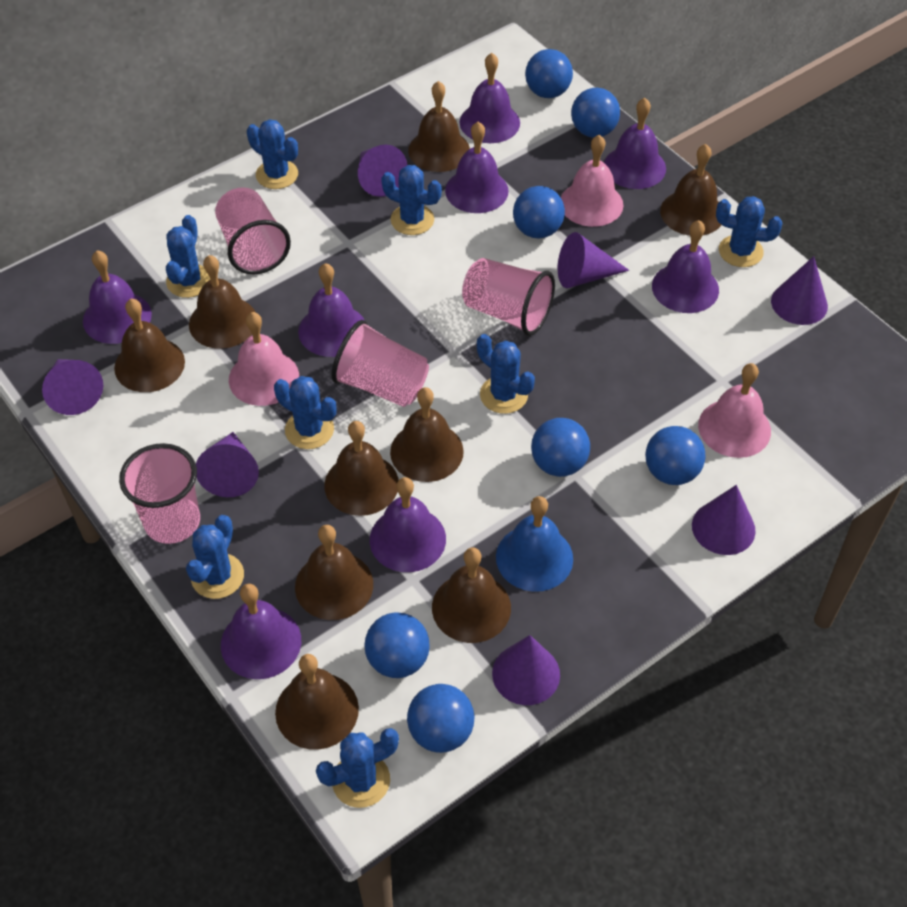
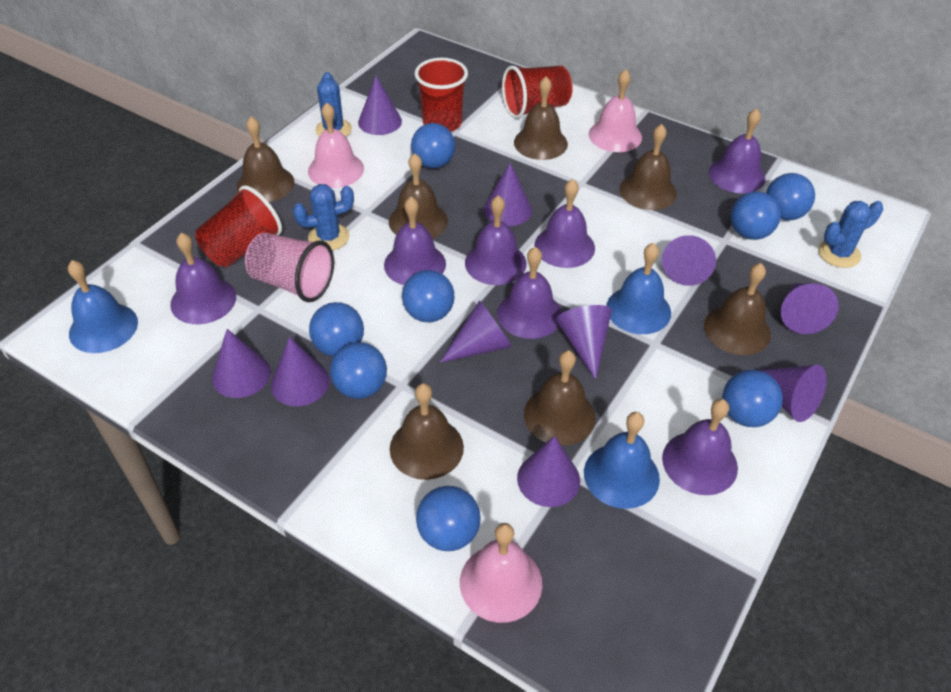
blue ball: [364,612,430,678] [407,684,475,753] [513,186,565,239] [525,49,573,98] [531,418,590,477] [571,88,620,138] [645,426,705,485] = 7 -> [309,302,364,357] [330,342,387,399] [402,270,454,323] [411,123,455,168] [416,486,481,551] [722,370,783,427] [731,191,781,240] [766,173,815,220] = 8
blue bell: [496,496,573,592] = 1 -> [68,260,138,353] [584,412,660,509] [606,243,671,334] = 3
blue cactus: [166,215,211,298] [186,515,244,599] [247,119,298,189] [274,376,336,449] [316,728,399,808] [381,165,442,235] [477,334,535,414] [716,196,783,267] = 8 -> [293,184,354,251] [315,72,352,137] [819,201,883,268] = 3
brown bell: [114,299,185,392] [189,255,255,349] [275,654,359,750] [295,525,373,620] [324,421,399,516] [390,387,464,482] [408,81,470,172] [432,547,511,643] [660,144,721,236] = 9 -> [237,117,294,202] [389,153,448,239] [390,383,464,480] [514,76,568,160] [524,350,596,446] [619,124,677,210] [704,263,771,355] = 7
pink cup: [119,443,200,544] [215,187,291,275] [331,320,429,407] [462,258,555,336] = 4 -> [245,233,334,302] = 1
purple bell: [83,250,152,344] [221,584,301,679] [298,263,364,357] [370,477,446,572] [445,122,509,213] [460,53,520,143] [604,98,666,189] [652,220,719,313] = 8 -> [170,233,236,325] [384,197,446,285] [465,195,527,285] [497,247,562,339] [535,179,595,268] [662,399,738,495] [709,108,765,194] = 7
purple cone: [42,359,103,415] [196,432,259,497] [358,145,407,197] [492,635,560,705] [558,232,629,288] [692,485,756,555] [771,256,828,325] = 7 -> [212,329,271,398] [271,337,329,406] [358,76,402,135] [440,300,512,363] [484,163,532,226] [517,436,580,507] [556,305,612,380] [662,235,716,286] [759,365,827,422] [781,283,839,334] = 10
red cup: none = 0 -> [195,185,282,267] [414,58,468,132] [502,66,573,119] = 3

